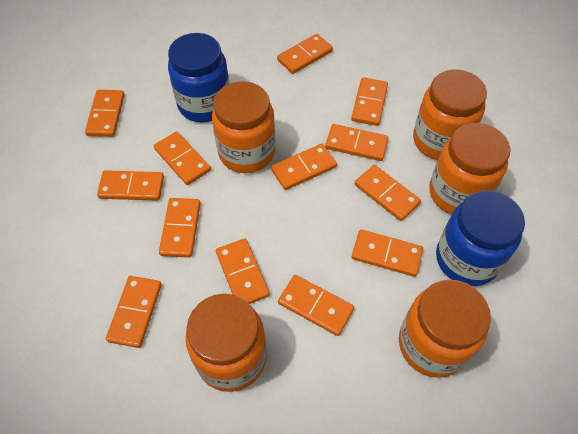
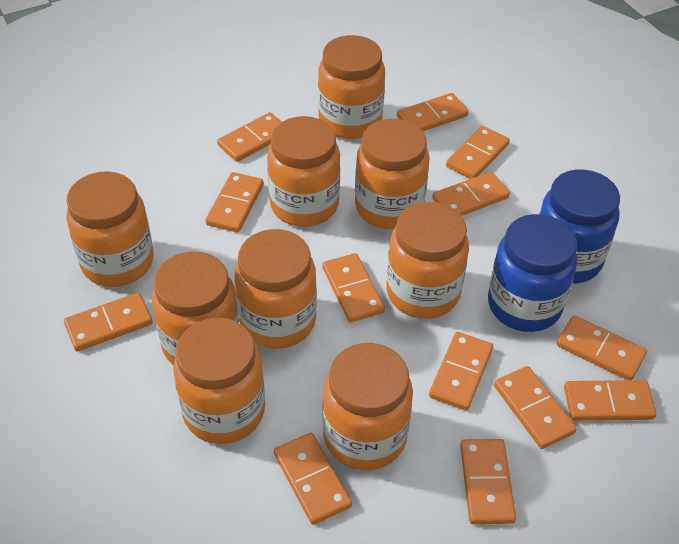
orange jar: [185,294,267,392] [212,81,275,173] [399,280,491,378] [413,69,487,160] [429,123,511,214] = 5 -> [66,171,154,287] [152,251,239,365] [173,318,265,444] [235,229,317,349] [267,116,340,227] [318,35,385,139] [323,343,413,470] [355,119,429,229] [386,202,469,319] = 9

